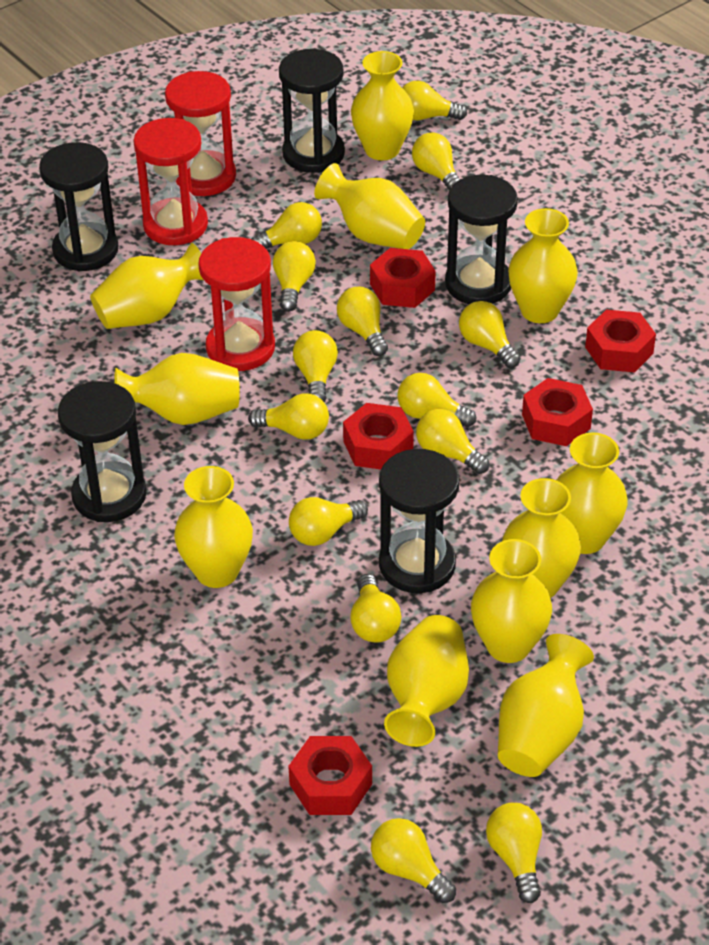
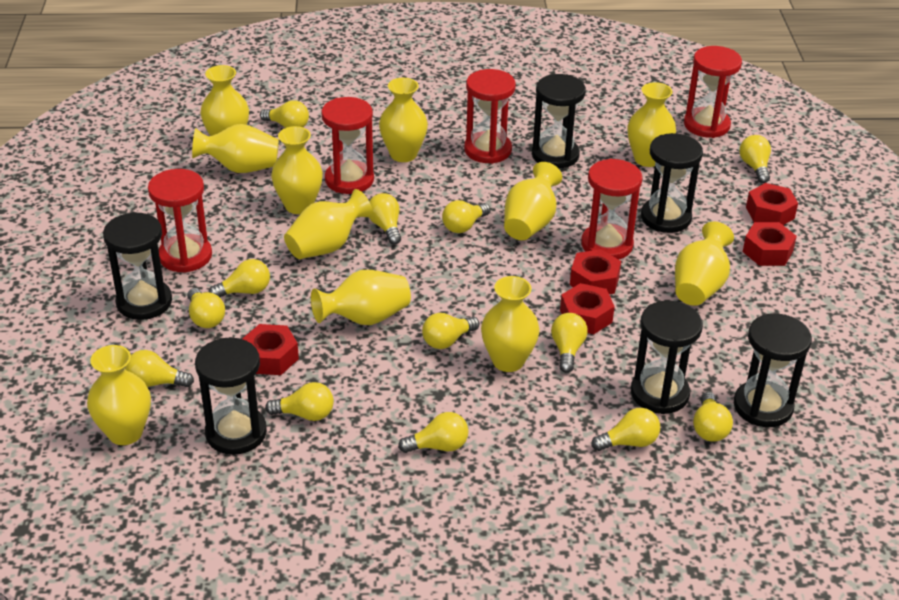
black hourglass: [39,142,119,271] [58,381,146,522] [279,49,345,173] [379,449,459,593] [445,175,518,304] = 5 -> [103,212,172,320] [195,337,267,455] [532,74,586,169] [631,301,703,414] [641,133,703,233] [734,313,812,427] = 6
red hourglass: [133,118,208,245] [165,71,236,196] [198,237,275,371] = 3 -> [148,169,212,273] [321,97,374,194] [464,69,516,164] [581,159,643,260] [684,46,742,138] = 5
yellow light bulb: [248,393,329,440] [252,202,322,249] [273,241,316,312] [289,497,368,546] [293,330,338,402] [337,287,388,356] [350,574,401,643] [371,818,456,903] [398,373,476,427] [402,81,467,120] [412,132,460,190] [416,409,489,474] [459,301,520,368] [486,803,542,903] = 14 -> [125,350,194,387] [188,288,225,328] [209,259,270,297] [260,100,309,128] [265,382,334,421] [369,193,401,245] [398,412,468,453] [422,313,479,349] [442,200,490,233] [551,313,588,373] [592,408,660,451] [693,392,733,442] [739,135,771,183] = 13

